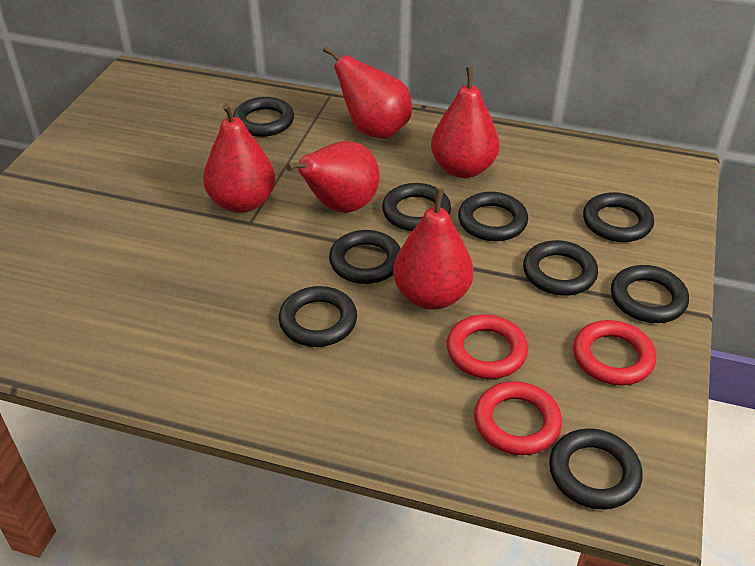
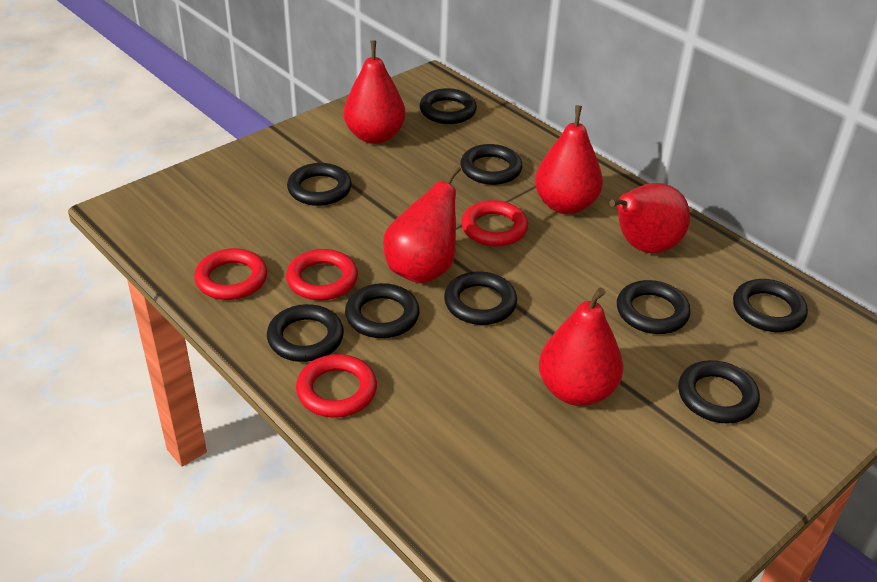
red ring: [447,314,528,379] [474,381,562,455] [573,320,657,385] = 3 -> [194,248,267,300] [286,249,358,300] [296,354,377,418] [461,200,528,246] = 4

